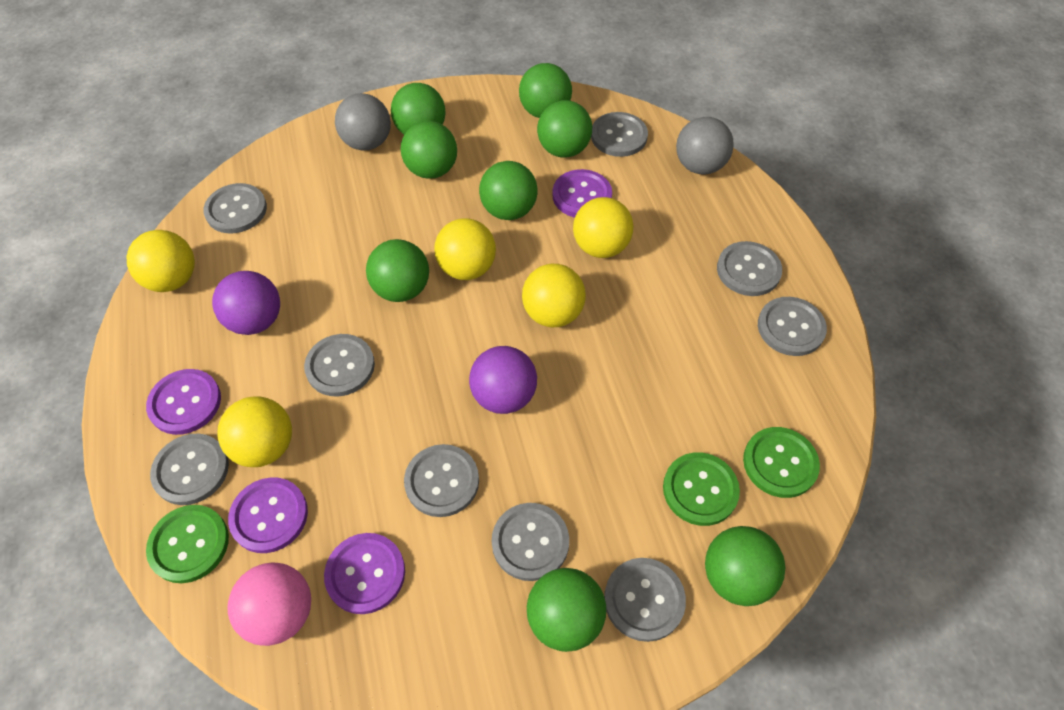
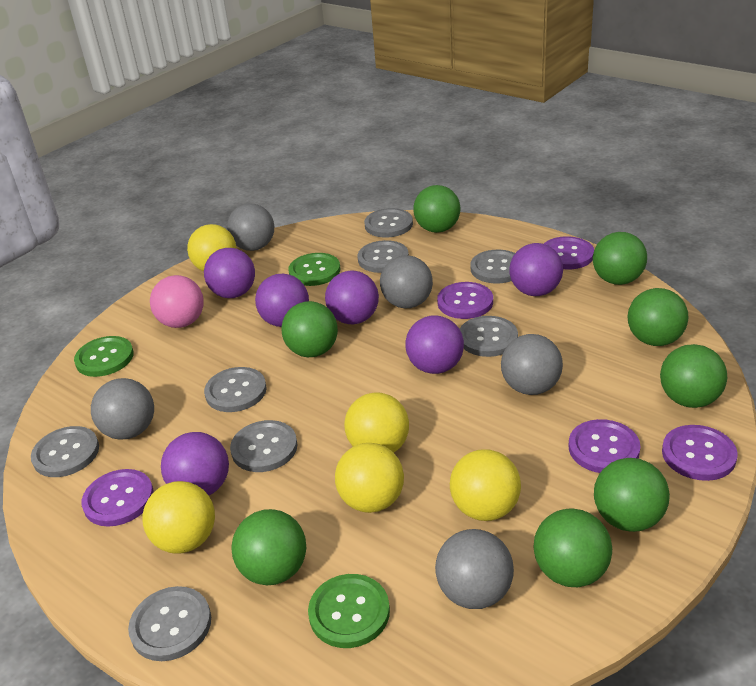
grey ball: [335,93,391,151] [676,117,734,175] = 2 -> [91,378,154,440] [227,203,274,251] [380,255,433,309] [435,529,514,609] [501,334,563,395] = 5
grey button: [150,433,229,505] [203,183,267,233] [304,334,375,396] [404,444,479,517] [492,503,569,581] [591,112,648,157] [604,558,686,642] [717,241,782,296] [758,297,827,356] = 9 -> [31,426,99,477] [128,586,211,661] [204,367,267,412] [230,420,297,472] [357,240,409,273] [364,208,413,238] [460,316,518,357] [471,250,515,284] = 8
purple ball: [212,271,280,335] [469,346,537,414] = 2 -> [161,432,229,495] [204,248,255,298] [255,274,309,327] [325,270,379,324] [405,315,464,374] [509,243,563,296] = 6
purple button: [146,369,221,435] [228,477,308,553] [324,533,405,614] [552,169,612,218] = 4 -> [82,469,154,526] [437,282,493,319] [544,236,594,269] [569,419,641,473] [662,425,738,481] = 5

